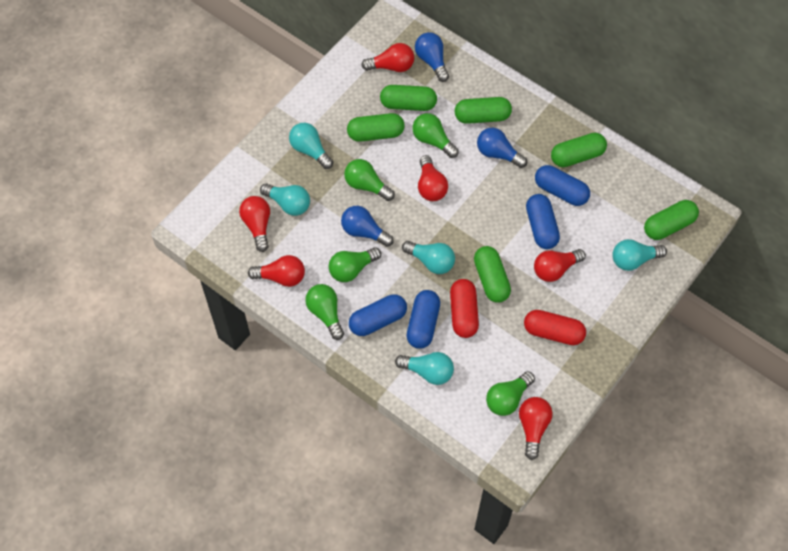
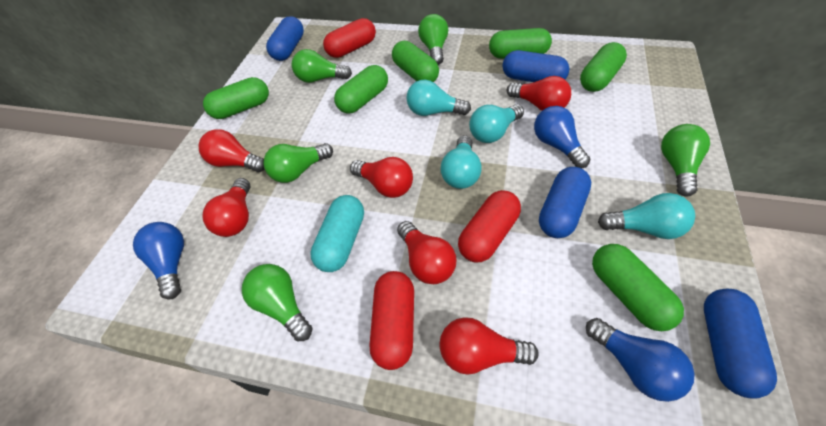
red capsule: [450,279,479,338] [524,310,586,345] = 2 -> [323,18,376,58] [370,271,414,370] [458,190,521,262] = 3
turquoise capsule: none = 0 -> [310,195,364,272] = 1
turquoise light bulb: [260,183,310,216] [289,123,333,169] [395,352,454,385] [402,241,455,274] [612,239,667,271] = 5 -> [406,80,471,116] [441,135,482,189] [469,104,524,143] [598,193,695,239] = 4

